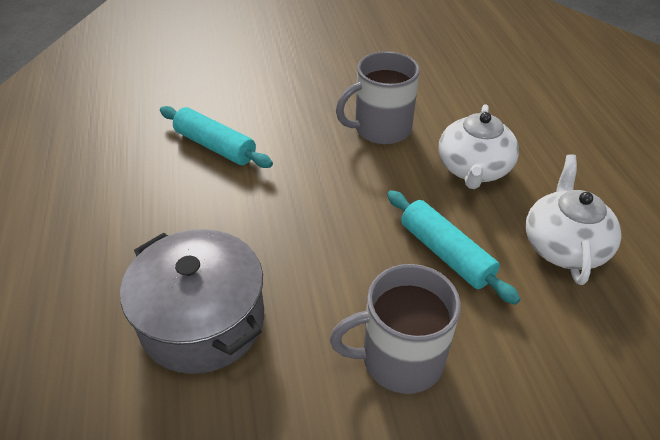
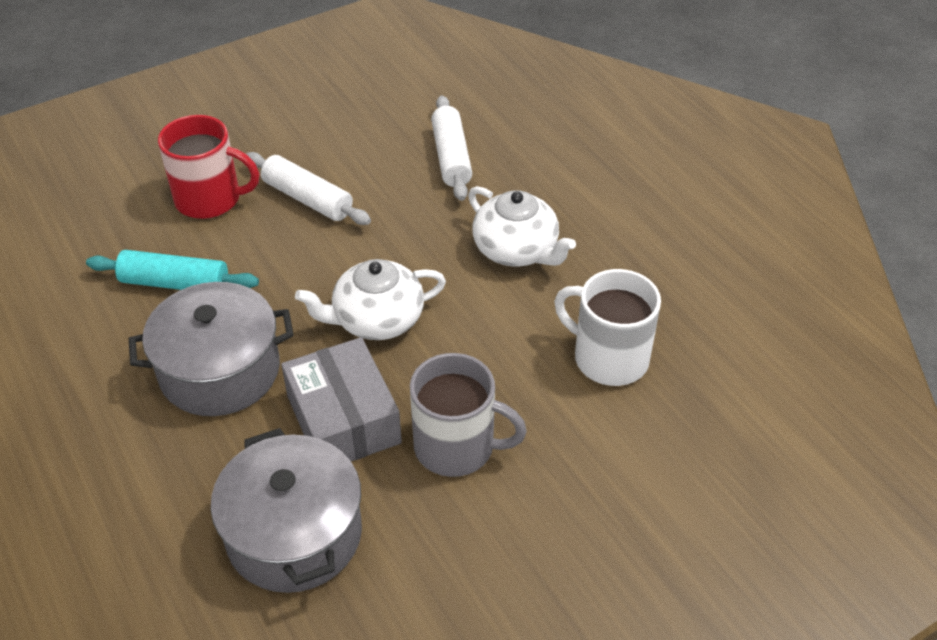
grey box: none = 0 -> [281,337,402,461] = 1
grey mug: [330,264,461,394] [336,51,420,144] = 2 -> [410,353,527,477] = 1
grey pot: [120,229,264,374] = 1 -> [129,282,294,416] [211,428,362,593] = 2
red mug: none = 0 -> [158,115,260,219] = 1
turquoise rolling pin: [160,106,273,168] [387,190,520,305] = 2 -> [86,250,259,290] = 1
white mug: none = 0 -> [554,269,661,386] = 1
white rolling pin: none = 0 -> [246,152,371,225] [431,95,472,201] = 2

